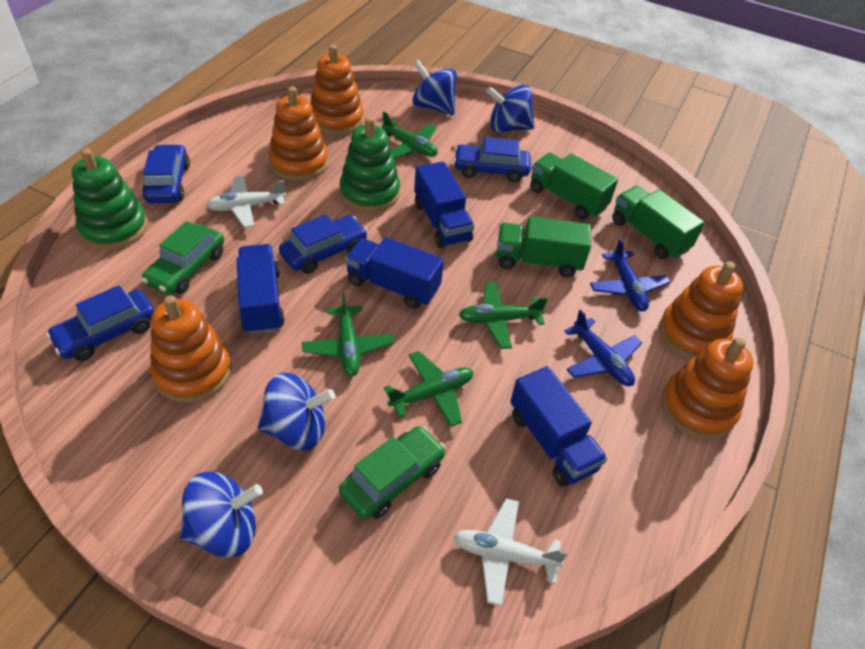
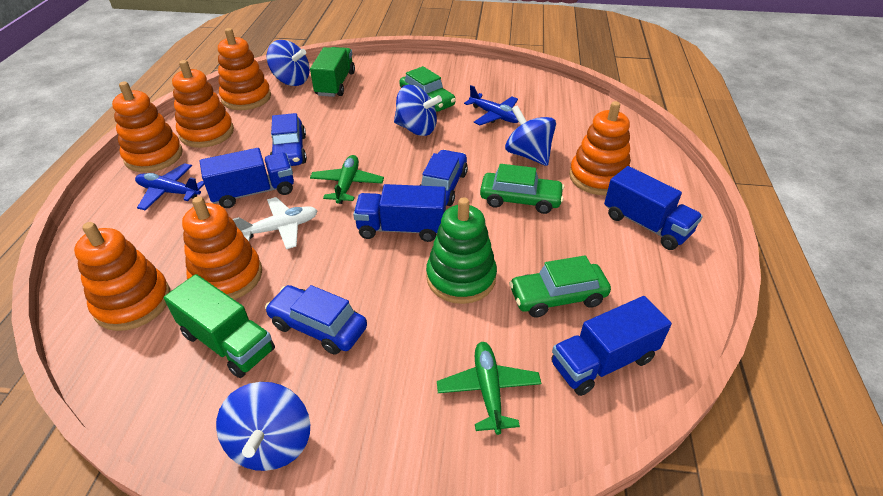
blue car: [46,285,155,361] [142,144,190,203] [279,214,368,274] [454,137,531,182] = 4 -> [265,285,367,355] [270,113,307,166] [419,150,468,206] = 3
green car: [141,221,224,295] [339,426,446,519] = 2 -> [399,66,456,112] [480,164,564,214] [509,255,611,318] = 3
green plane: [302,292,394,377] [381,112,438,159] [384,351,473,427] [459,282,548,349] = 4 -> [310,155,384,204] [437,342,542,435] = 2
green stacking toy: [72,149,148,250] [340,117,400,212] = 2 -> [426,197,497,304] = 1
green truck: [496,216,591,277] [530,153,618,219] [612,186,705,259] = 3 -> [164,274,275,378] [310,47,355,97] = 2
orange stacking toy: [150,295,232,403] [269,87,328,181] [311,45,364,135] [659,261,743,359] [662,337,754,439] = 5 -> [74,222,170,331] [112,81,183,172] [172,60,234,148] [182,196,262,300] [218,28,271,110] [569,101,630,195] = 6
white plane: [206,176,286,228] [453,498,568,606] = 2 -> [233,197,318,249] = 1

